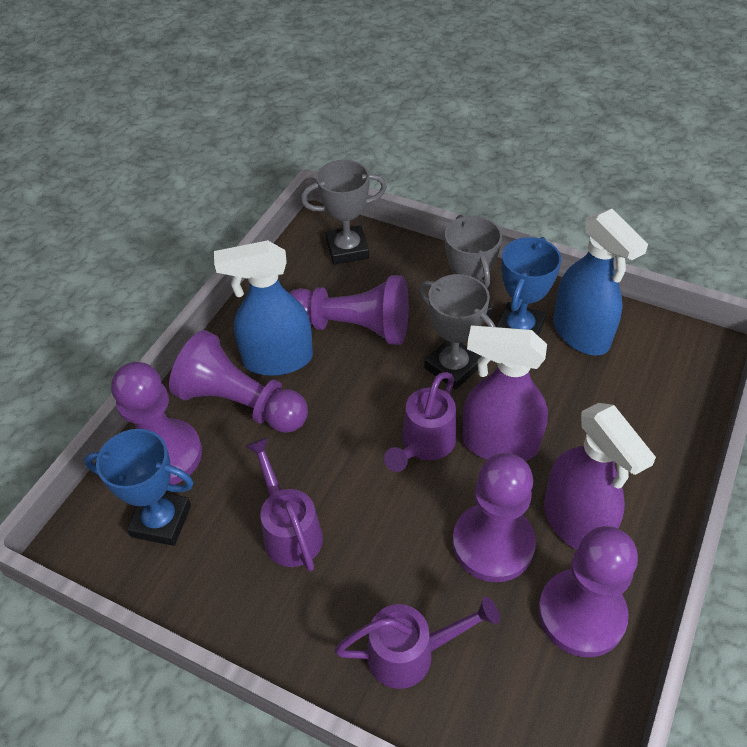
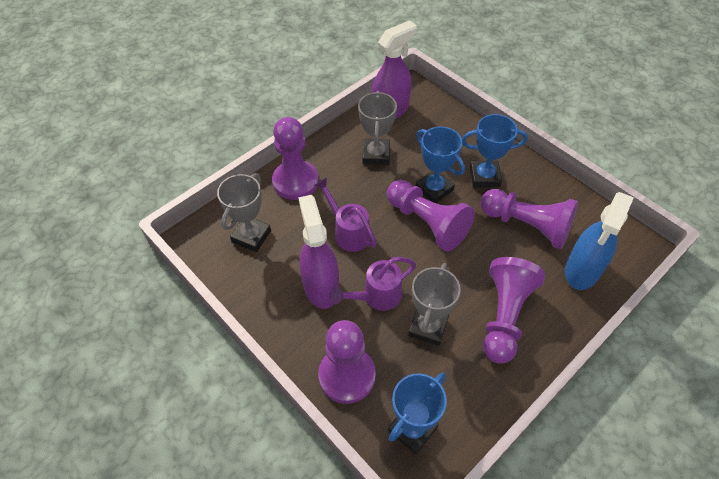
blue spray bottle: [214,240,313,376] [553,209,648,356] = 2 -> [565,192,634,290] = 1
blue trophy: [84,429,194,546] [496,237,561,336] = 2 -> [388,372,447,455] [416,126,465,203] [462,114,528,187] = 3
purple watering can: [245,437,323,572] [335,596,500,689] [384,372,456,472] = 3 -> [314,178,377,252] [330,257,416,311] = 2

